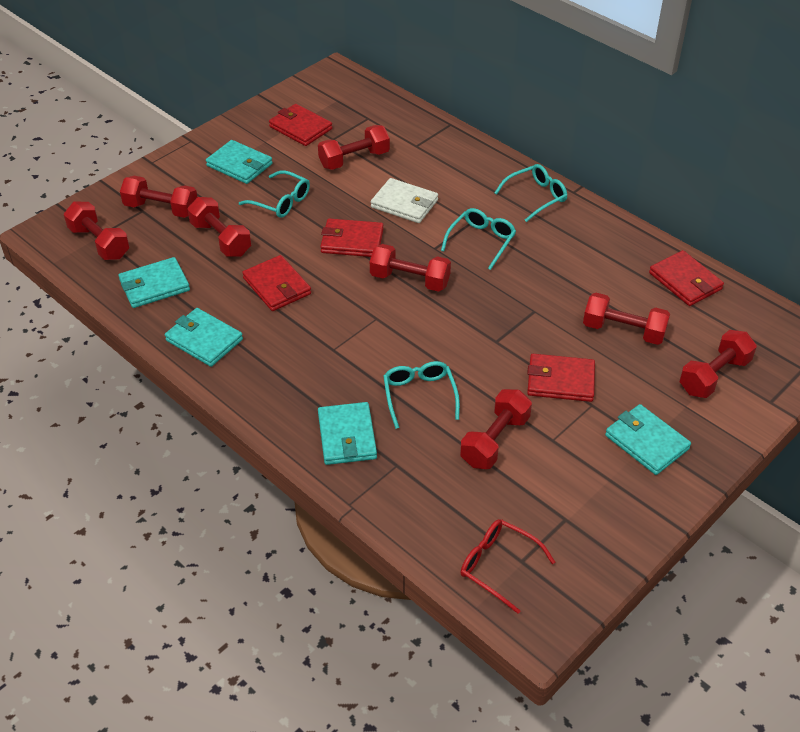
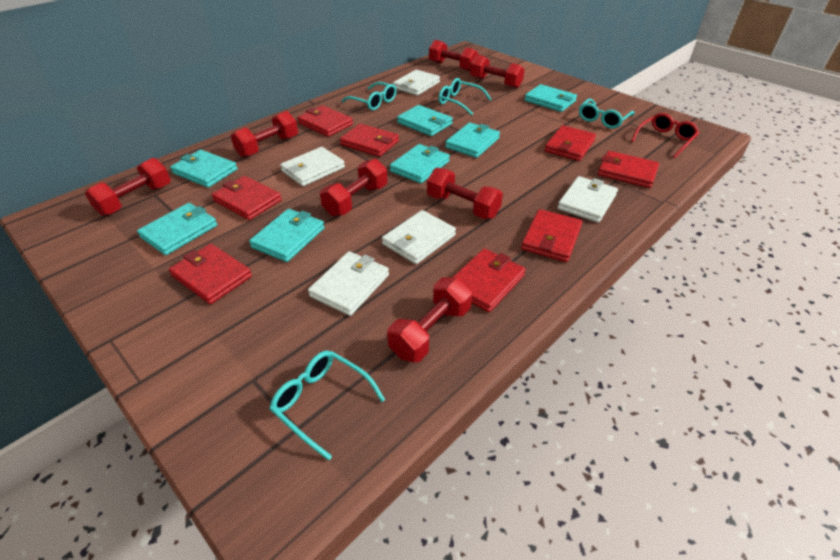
red dumbbell: [64,202,129,260] [120,176,197,218] [187,197,251,257] [318,125,390,170] [370,244,451,292] [460,389,532,469] [583,293,670,345] [680,330,757,398] = 8 -> [85,158,171,216] [231,111,298,158] [320,159,387,216] [387,278,472,362] [427,168,503,219] [429,40,479,71] [470,55,525,88] = 7
red wallet: [242,255,311,311] [269,104,332,146] [320,218,383,257] [527,354,595,402] [649,250,724,306] = 5 -> [169,244,252,304] [211,176,282,220] [297,105,353,137] [340,124,399,157] [452,248,526,312] [521,209,582,262] [544,125,596,161] [598,151,659,188] = 8
turquoise wallet: [119,257,190,308] [165,308,243,367] [206,140,273,184] [318,402,377,465] [605,404,691,475] = 5 -> [137,203,217,255] [170,150,237,188] [249,209,325,262] [390,144,450,183] [397,105,453,136] [445,122,500,158] [524,84,577,112] = 7
white wallet: [371,178,438,223] = 1 -> [280,147,345,186] [308,251,389,316] [382,210,456,264] [393,70,440,96] [557,176,618,223] = 5

